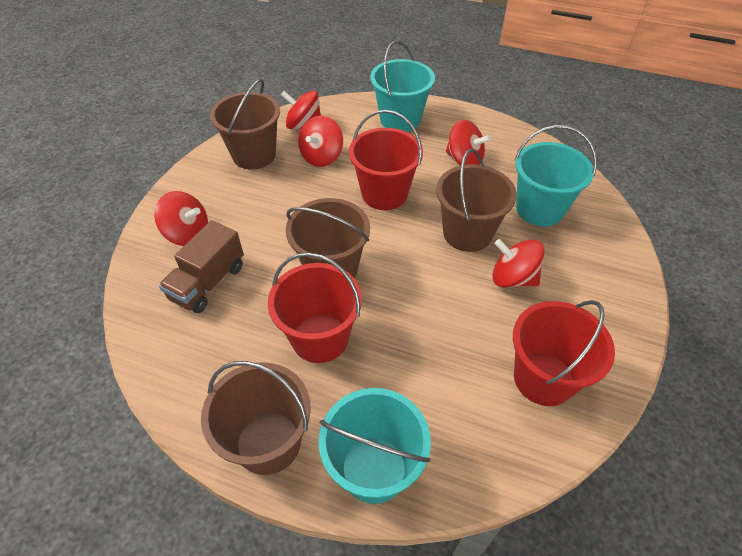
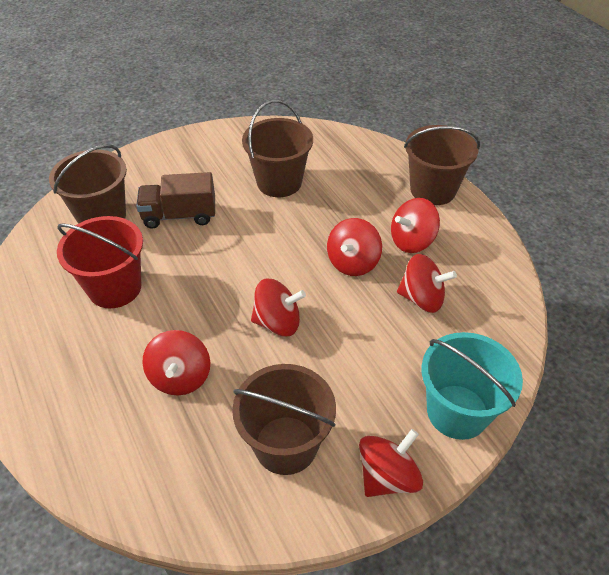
red bucket: [268,252,362,363] [349,110,423,210] [513,300,615,406] = 3 -> [57,216,143,308] = 1
red spinning top: [154,191,208,246] [281,91,321,129] [298,116,343,167] [446,120,491,166] [492,239,545,287] = 5 -> [142,330,210,395] [251,278,306,336] [327,218,382,276] [359,429,423,497] [391,198,440,253] [397,254,457,313] = 6
turquoise bucket: [319,388,431,504] [370,40,435,132] [515,125,597,227] = 3 -> [421,332,523,440] = 1

